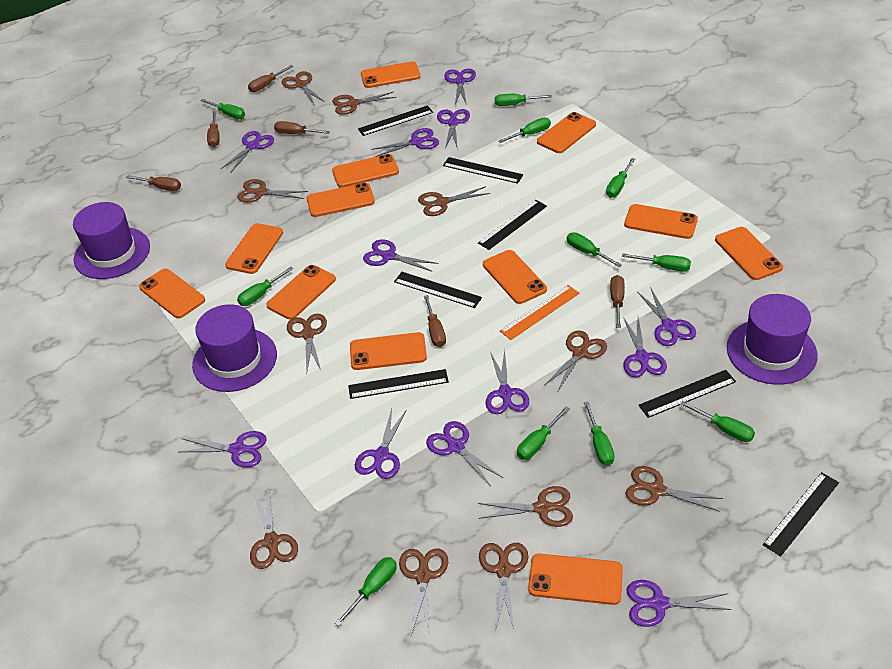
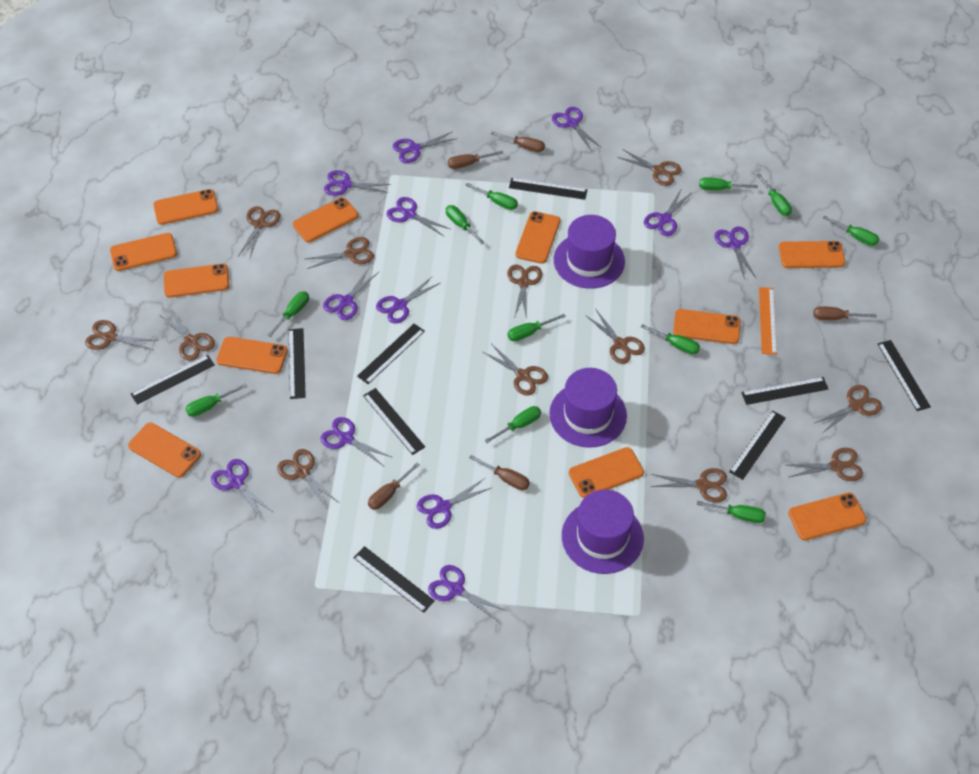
black ruler: [348,369,449,399] [358,105,433,136] [394,272,482,308] [443,157,523,184] [478,200,547,250] [638,370,736,418] [763,472,839,556] = 7 -> [131,355,215,405] [288,328,306,399] [353,546,435,613] [357,324,425,384] [363,388,425,455] [509,178,588,200] [729,410,786,480] [741,377,828,405] [878,340,931,411] = 9
brown scissors: [237,179,308,203] [250,490,298,569] [282,71,325,104] [287,314,327,373] [332,92,397,115] [399,548,448,635] [418,186,490,216] [478,486,573,527] [479,543,528,629] [545,331,607,391] [625,466,723,512] = 11 -> [85,320,159,350] [160,308,215,361] [238,206,280,258] [277,449,339,510] [306,237,374,269] [483,345,548,396] [507,265,542,319] [587,310,645,364] [617,149,682,186] [651,468,727,502] [788,448,863,481] [813,385,882,433] = 12
brown screwdriver: [126,175,181,191] [207,111,220,147] [248,65,294,92] [274,121,330,134] [424,295,446,347] [610,275,625,328] = 6 -> [368,463,420,510] [448,151,503,169] [469,455,530,490] [491,132,545,153] [813,306,877,320] = 5
orange phone: [139,269,205,318] [225,223,283,274] [266,265,336,319] [307,183,375,217] [332,154,399,188] [350,332,427,370] [361,61,420,88] [483,250,547,304] [528,554,623,605] [537,112,596,153] [624,204,698,239] [715,227,783,280] = 12 -> [110,233,177,271] [128,423,201,478] [153,189,218,225] [164,264,229,298] [216,337,288,374] [293,197,358,242] [516,211,560,264] [569,447,644,498] [673,309,741,344] [779,241,845,268] [788,492,867,540] = 11

